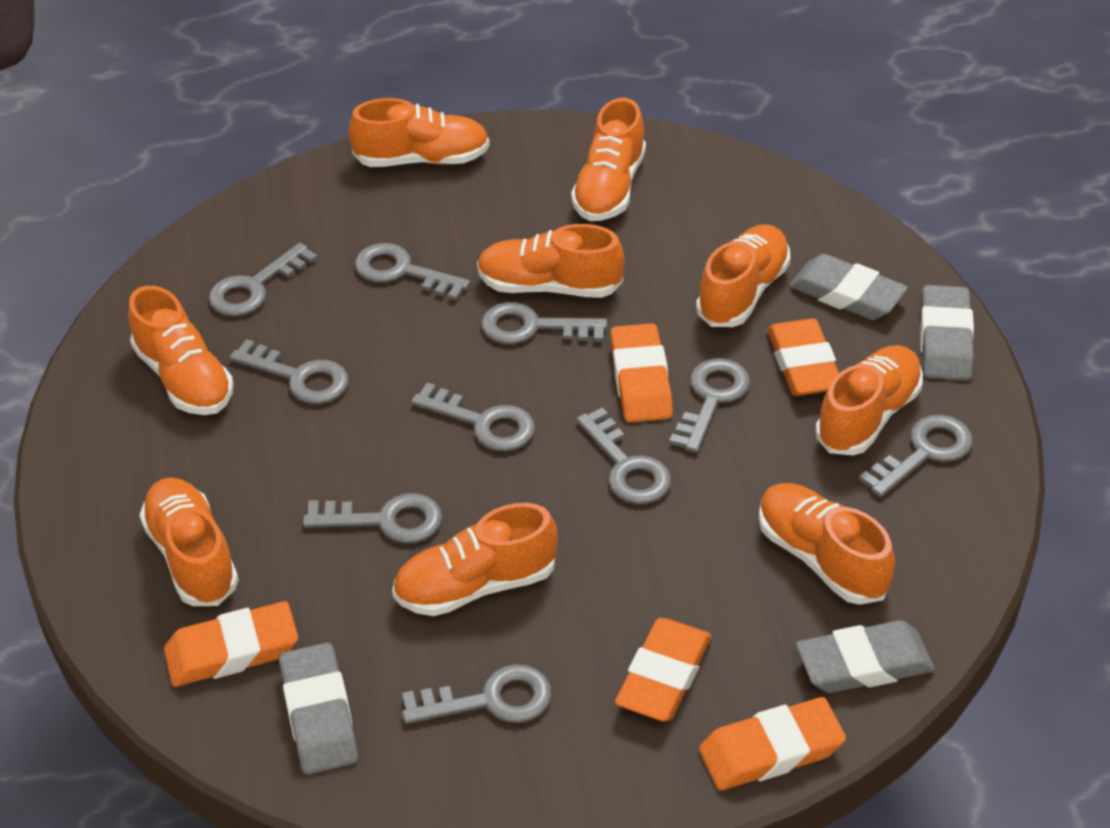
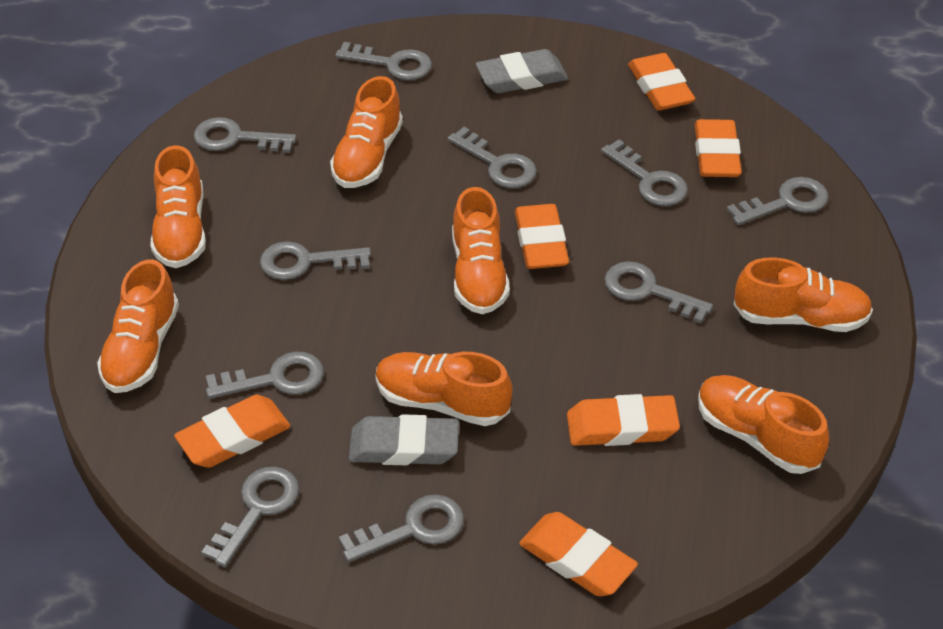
grey eraser: [279,643,358,774] [789,254,908,320] [796,620,935,693] [920,285,974,380] = 4 -> [348,414,459,465] [476,49,568,93] = 2
orange eraser: [164,601,298,687] [610,323,673,422] [615,618,711,722] [699,697,846,790] [767,319,839,396] = 5 -> [174,395,291,468] [515,204,569,269] [519,512,638,596] [567,394,680,446] [628,53,695,110] [695,119,742,177] = 6
orange shoe: [128,286,233,415] [139,478,239,606] [349,98,490,167] [392,503,558,616] [477,224,625,298] [571,98,646,221] [696,224,790,327] [758,483,895,605] [815,345,923,455] = 9 -> [97,259,179,393] [150,145,206,268] [330,76,403,188] [376,352,513,426] [452,187,510,314] [698,375,829,474] [733,257,873,332] = 7

